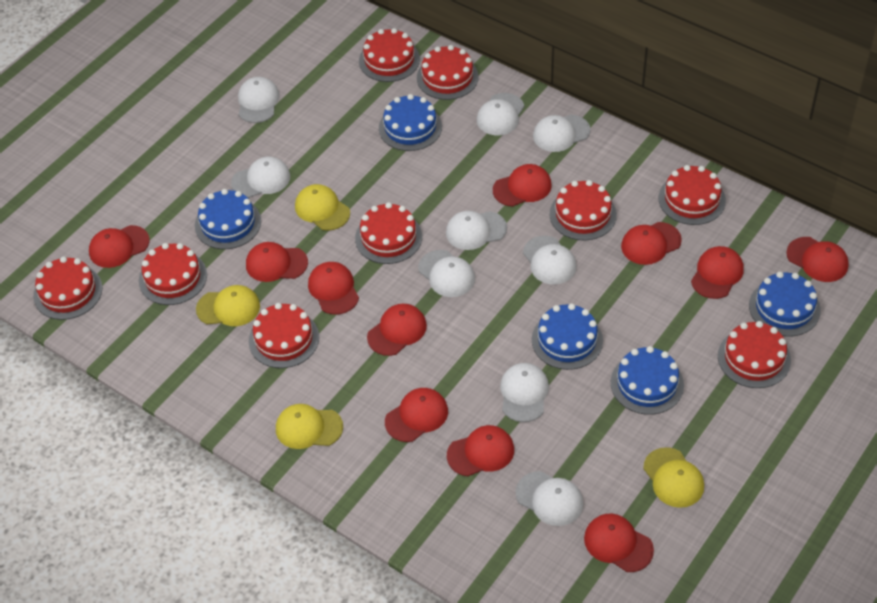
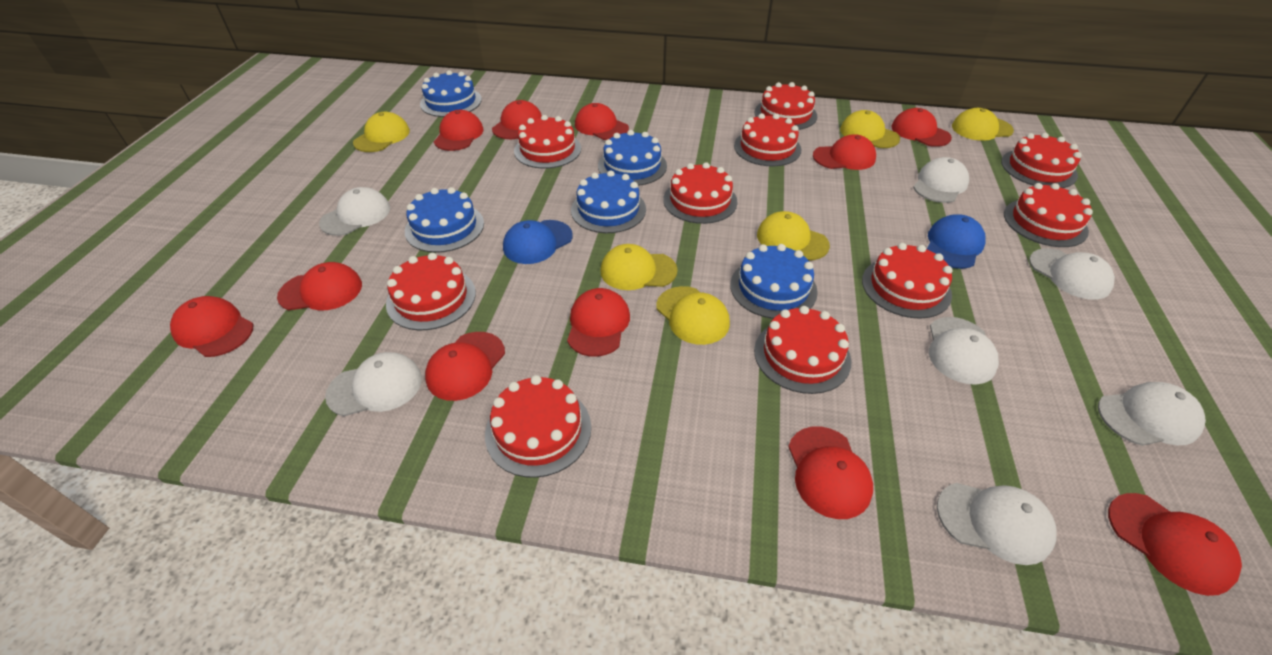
blue cap: none = 0 -> [503,220,573,264] [927,214,986,269] = 2
red cake: [33,256,102,320] [139,243,207,305] [249,303,319,368] [355,202,422,264] [359,28,420,82] [417,45,479,100] [549,180,617,241] [659,165,726,225] [718,321,791,388] = 9 -> [386,253,476,330] [485,375,591,478] [514,115,581,169] [663,162,737,224] [734,113,802,166] [754,306,852,394] [755,82,817,130] [862,243,953,319] [1001,133,1082,188] [1004,183,1093,247] = 10
white cap: [231,157,290,198] [238,77,280,123] [418,250,475,297] [446,211,507,250] [477,93,524,135] [500,363,549,422] [515,471,583,526] [523,236,577,285] [533,115,590,152] = 9 -> [319,187,390,236] [325,352,422,416] [913,157,969,203] [929,317,999,385] [937,483,1057,565] [1029,248,1115,300] [1098,382,1206,446] = 7
yellow cap: [196,285,260,326] [276,404,343,449] [295,184,350,231] [643,447,704,508] = 4 -> [353,112,410,152] [600,244,678,290] [656,286,730,345] [757,211,830,260] [840,110,900,148] [952,108,1014,141] = 6

